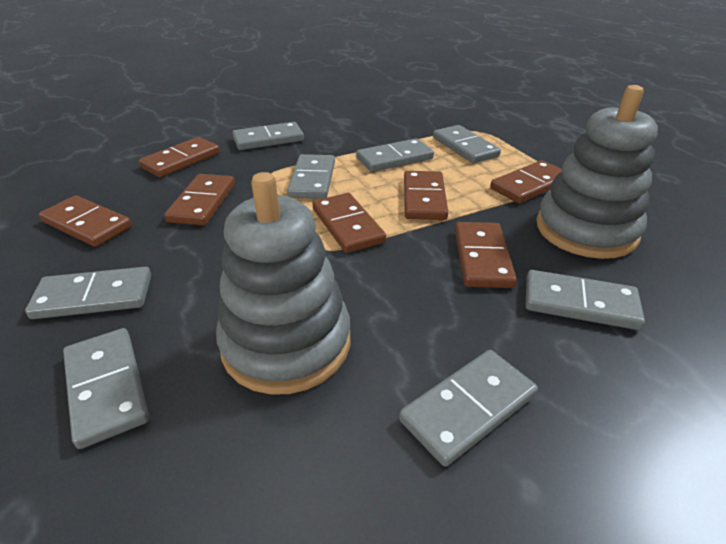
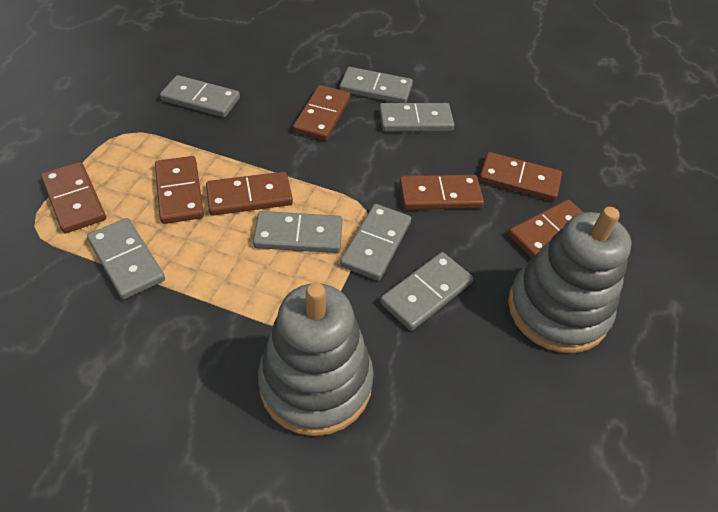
grey domino: [25,267,151,319] [63,328,149,449] [232,122,304,150] [287,154,335,199] [356,138,434,172] [399,350,538,467] [433,125,501,163] [526,270,645,330] = 8 -> [87,218,165,300] [160,75,240,117] [253,211,342,253] [339,67,413,103] [340,204,411,281] [379,103,454,132] [380,252,473,331] = 7

